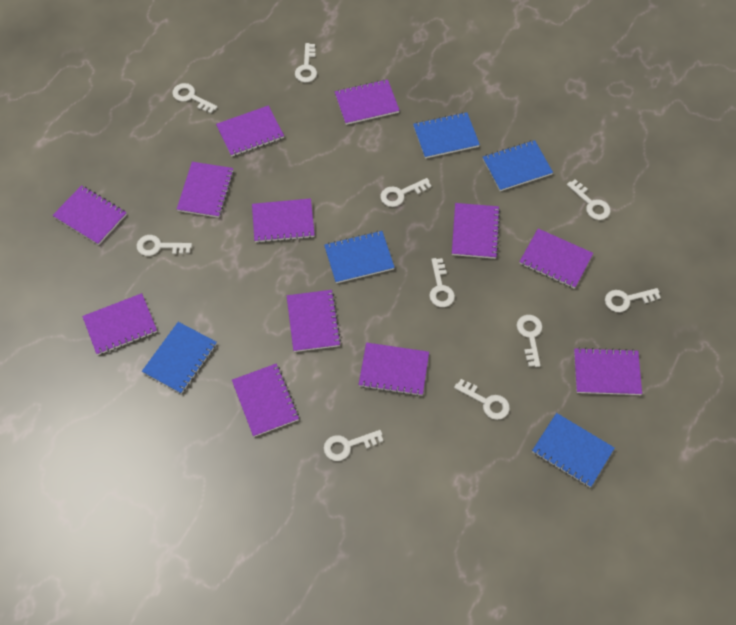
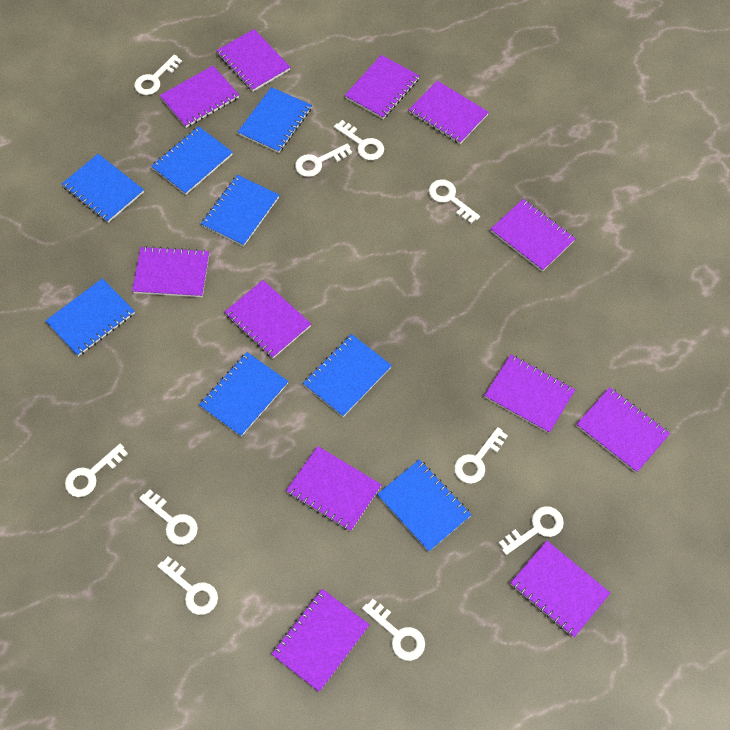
blue notebook: [142,322,217,394] [324,231,395,283] [413,112,480,159] [483,140,553,191] [532,413,615,487] = 5 -> [45,278,135,356] [62,154,144,223] [151,126,233,195] [199,352,289,437] [201,175,279,246] [238,87,312,153] [303,334,392,417] [377,459,472,552] = 8

